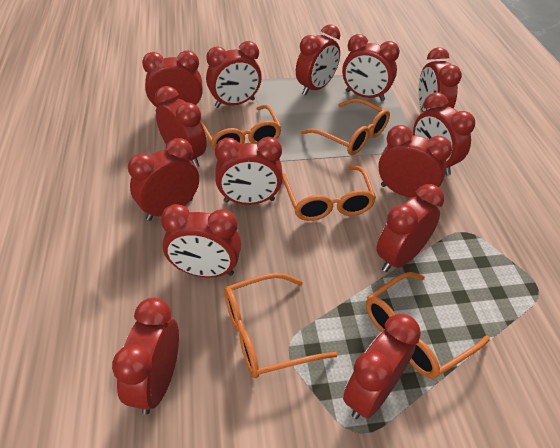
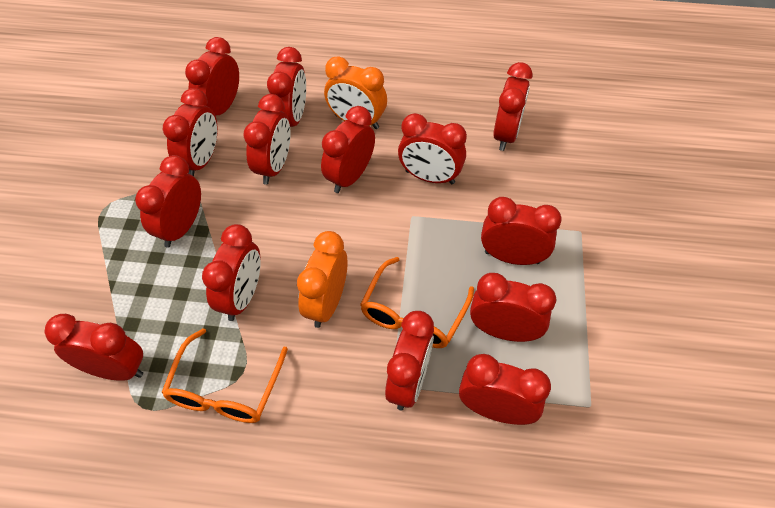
orange clock: none = 0 -> [297,231,348,328] [324,56,387,129] = 2
orange glasses: [200,104,282,151] [224,273,337,378] [282,166,376,221] [301,98,390,155] [366,272,490,379] = 5 -> [161,328,288,423] [360,257,474,348] = 2

